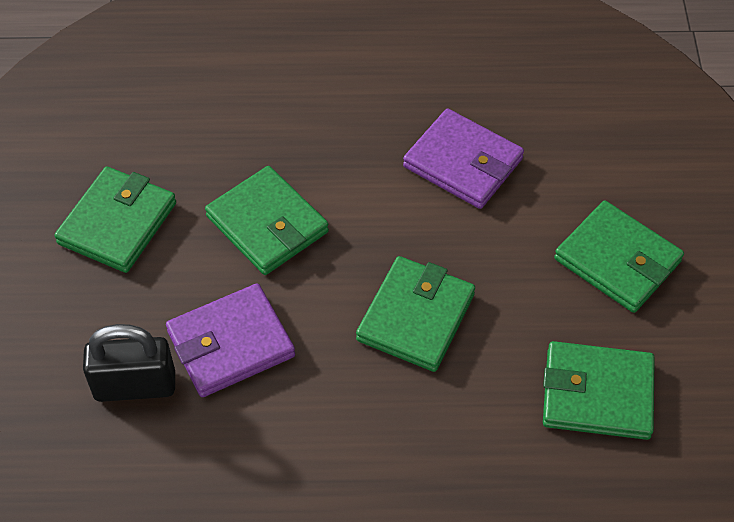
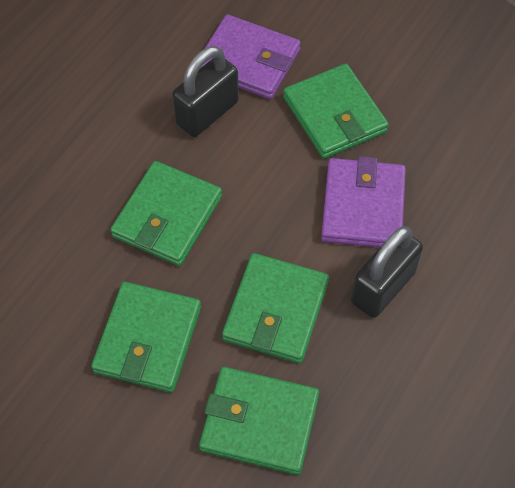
black padlock: [83,324,175,402] = 1 -> [172,46,239,137] [351,226,423,318] = 2

